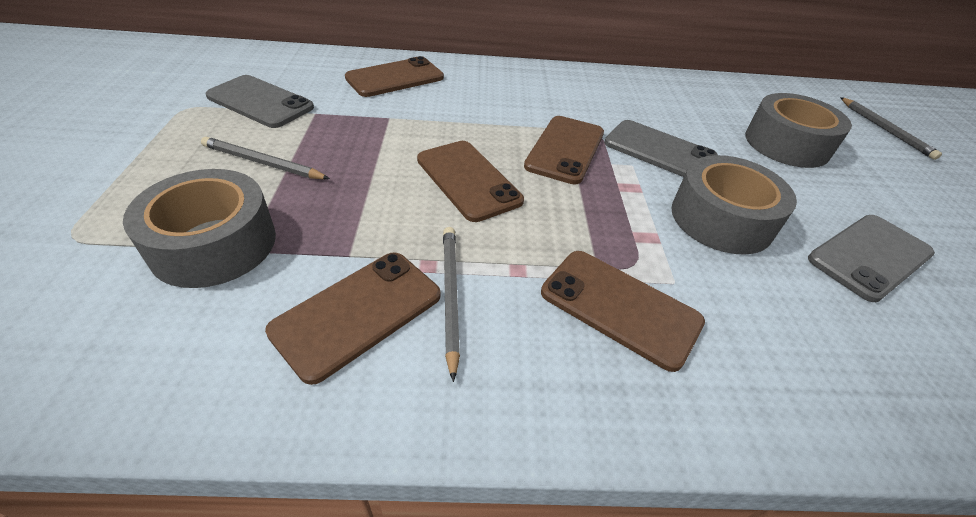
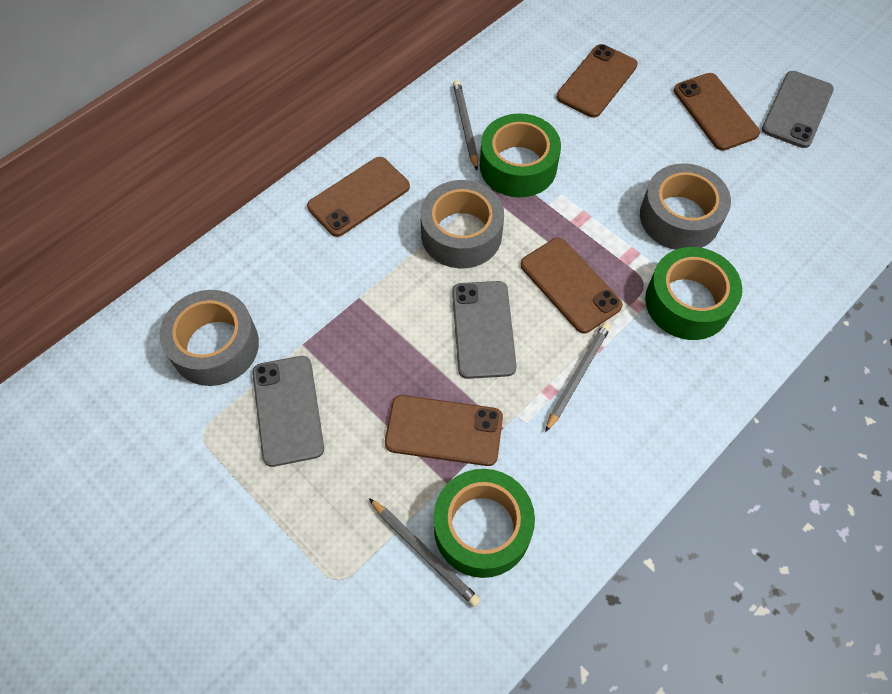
green tape: none = 0 -> [433,469,535,578] [480,113,561,197] [645,247,742,340] = 3

